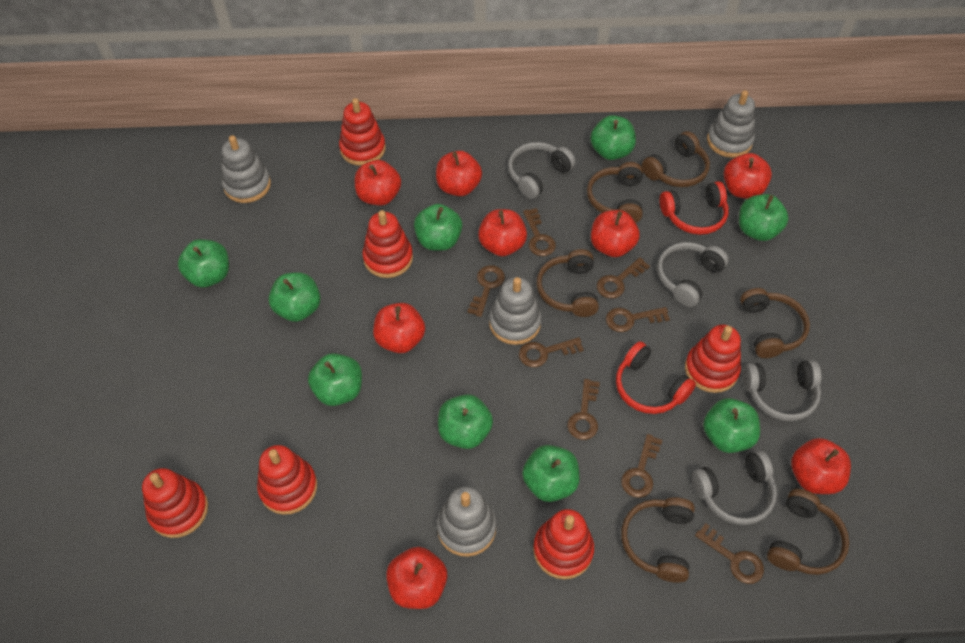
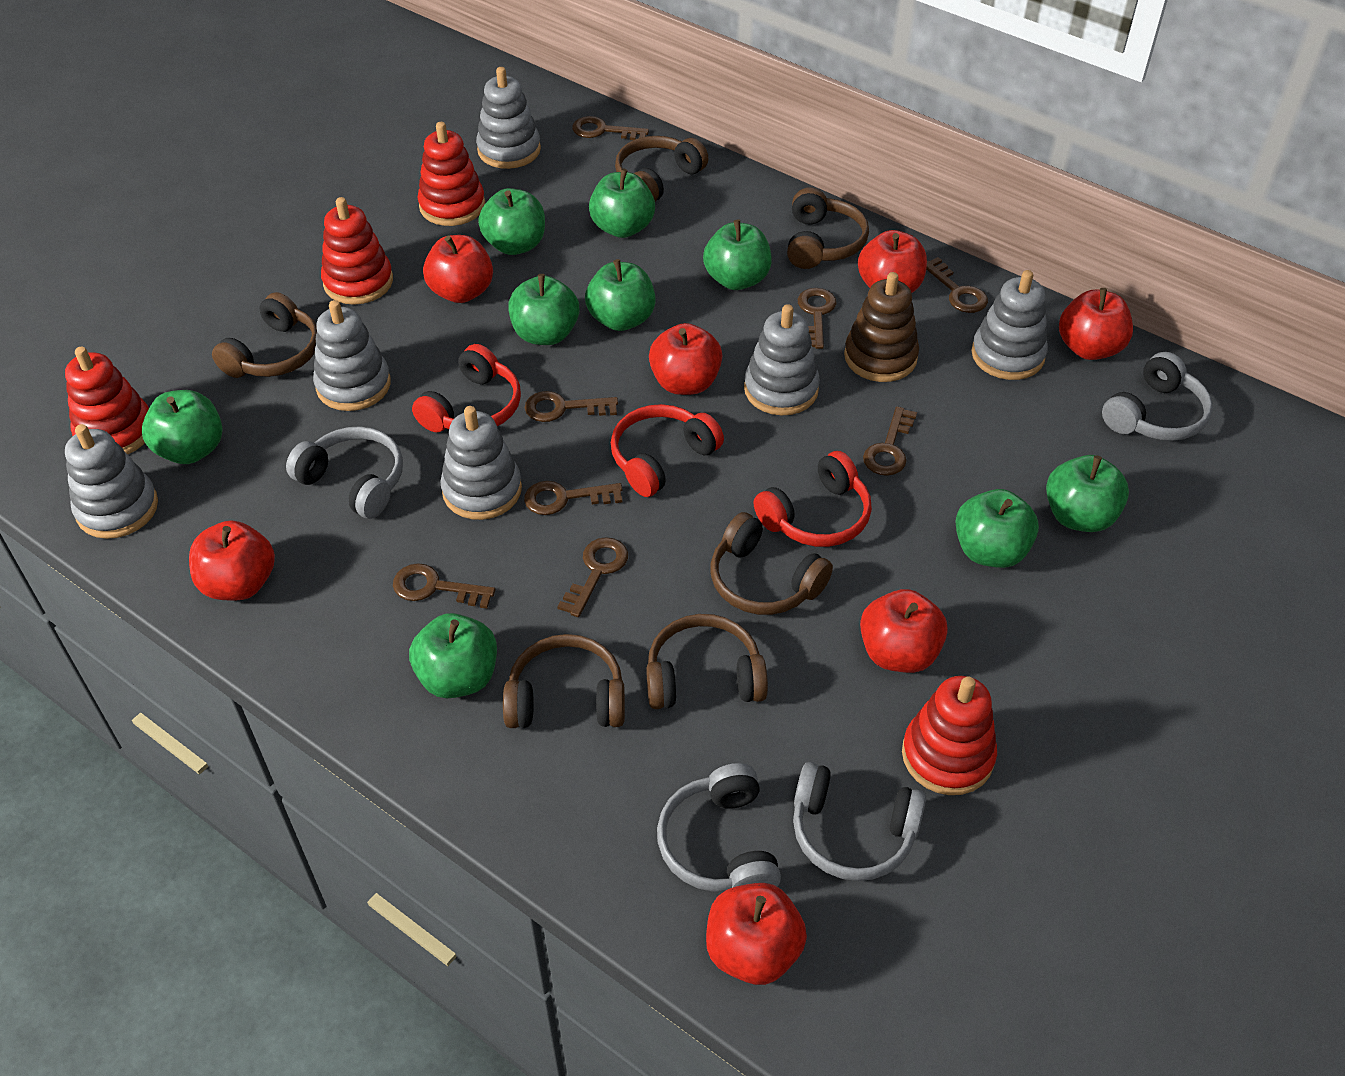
brown stacking toy: none = 0 -> [844,272,919,382] = 1
grey stacking toy: [222,135,271,203] [437,487,496,557] [489,277,541,345] [707,90,755,158] = 4 -> [65,424,158,539] [313,300,391,411] [440,406,522,520] [476,67,541,169] [744,304,820,416] [971,270,1048,380] = 6
red apple: [355,160,401,206] [373,303,425,353] [386,547,447,609] [436,151,482,196] [478,209,527,256] [591,210,640,257] [724,153,772,199] [791,438,851,494] = 8 -> [189,520,275,601] [423,235,493,303] [649,323,722,395] [706,883,807,985] [858,230,927,293] [860,589,948,673] [1059,288,1133,360] = 7
red headphones: [616,341,696,414] [660,181,729,235] = 2 -> [412,344,521,432] [611,404,724,497] [754,451,872,547] = 3
red stacking toy: [142,468,208,538] [257,445,317,515] [339,98,386,166] [362,210,413,278] [533,509,594,579] [685,325,741,393] = 6 -> [65,347,149,454] [321,197,393,305] [417,122,485,226] [902,676,997,795] = 4

